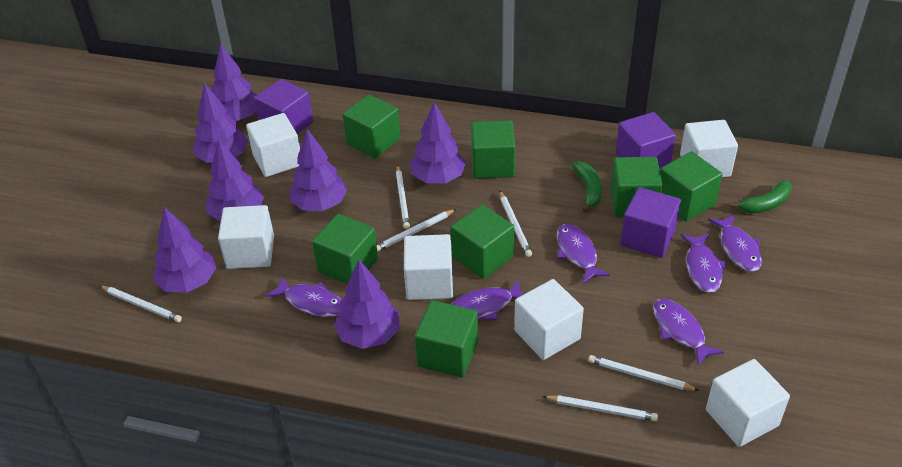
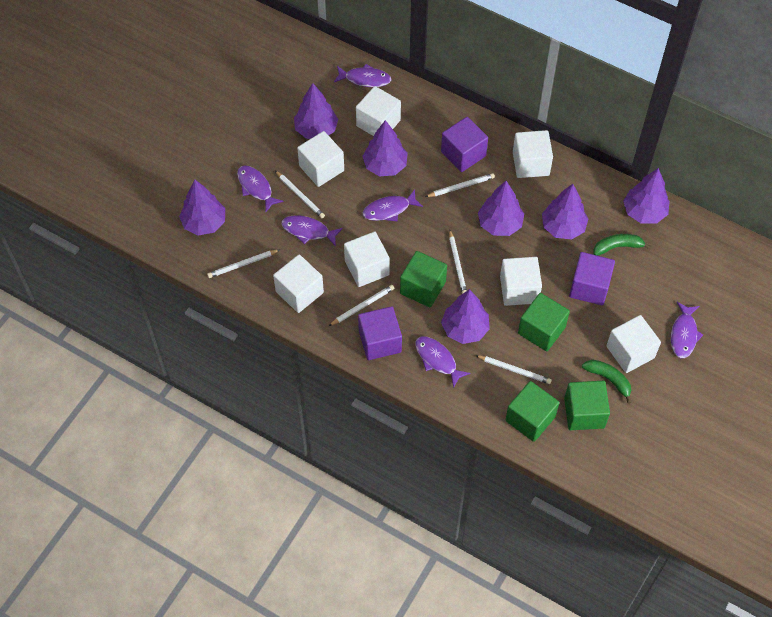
green cube: [312,214,378,284] [343,95,400,158] [415,300,478,377] [451,204,514,279] [471,120,515,179] [610,157,663,217] [660,151,722,222] = 7 -> [400,251,447,307] [506,381,559,442] [518,293,570,351] [564,381,610,430] = 4
white cube: [218,205,274,269] [246,113,300,177] [404,234,453,300] [514,279,584,360] [680,120,738,177] [706,359,790,447] = 6 -> [273,255,324,313] [297,131,344,187] [344,232,390,287] [356,86,401,136] [500,257,542,306] [513,130,553,178] [607,315,661,373] = 7

